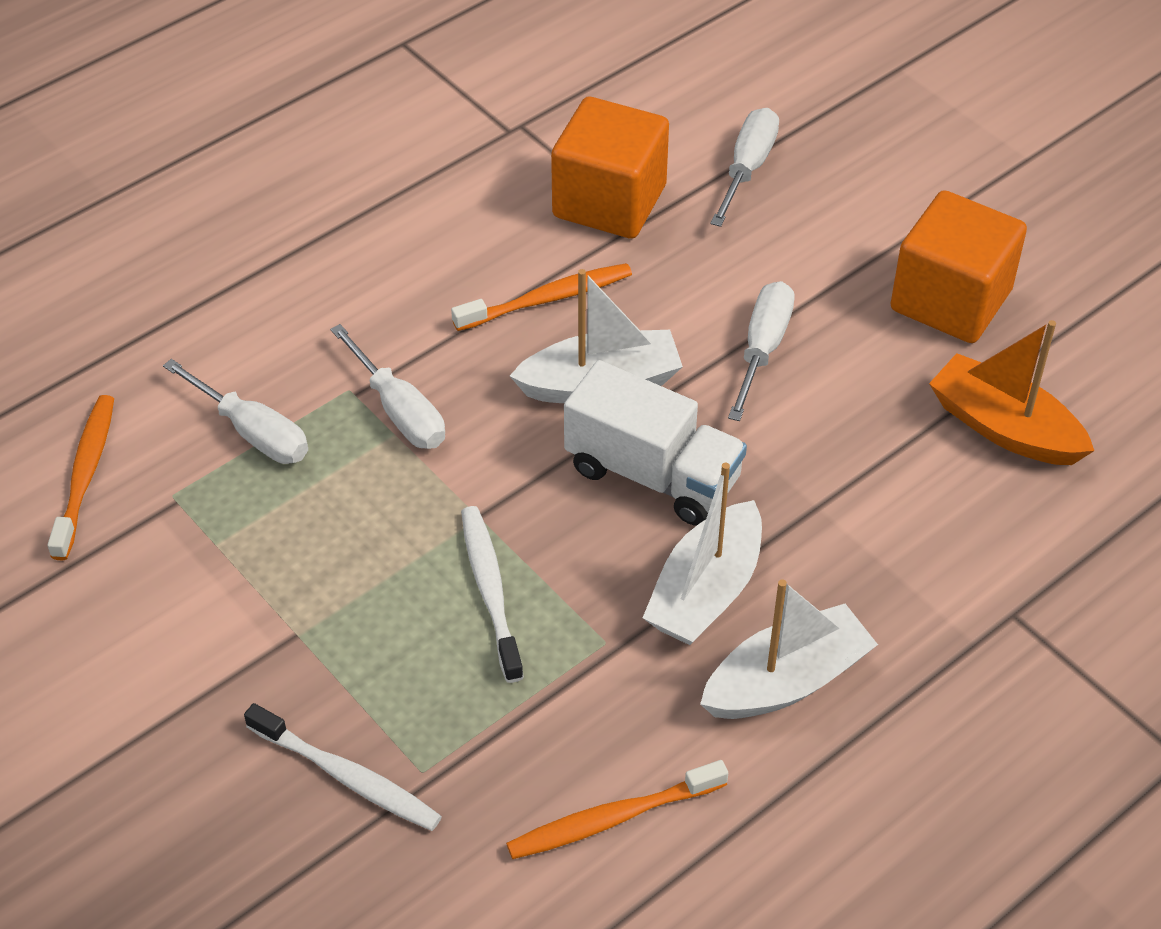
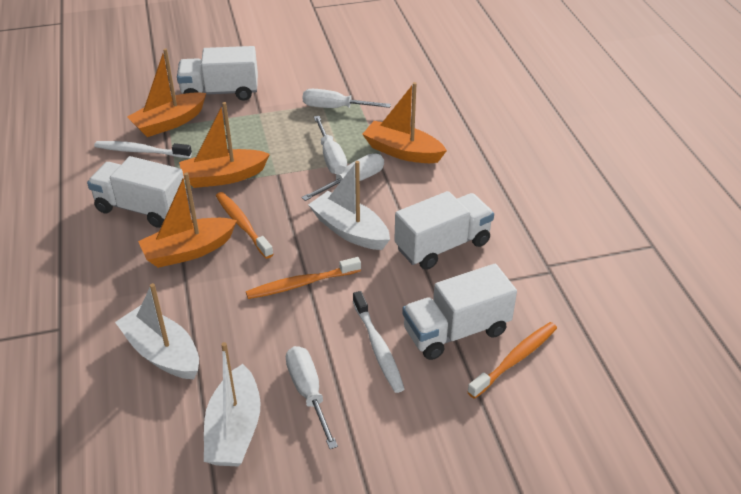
orange boat: [929,320,1094,465] = 1 -> [127,48,206,137] [138,172,237,268] [179,102,270,188] [362,82,447,163] = 4
orange cube: [551,97,669,239] [890,190,1027,343] = 2 -> none = 0
white truck: [564,360,747,525] = 1 -> [87,156,187,228] [177,46,258,101] [394,191,494,270] [402,264,517,360] = 4

